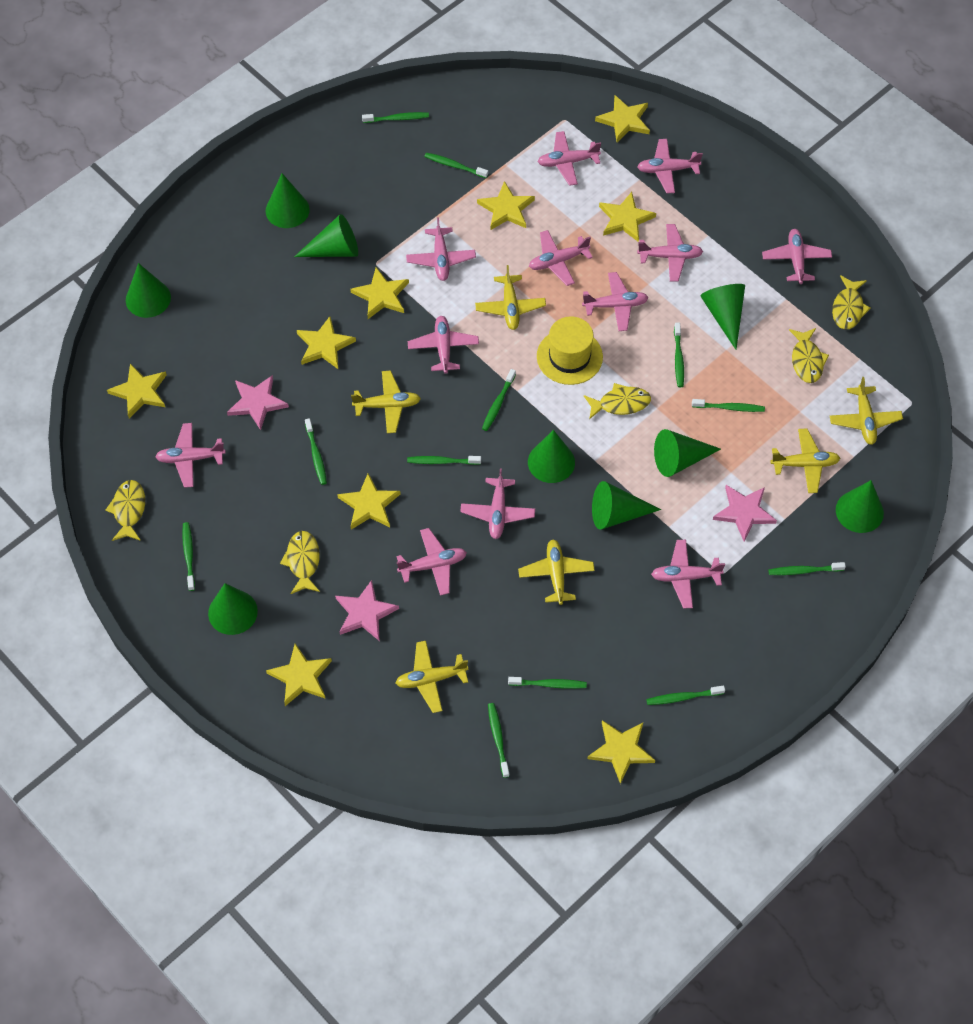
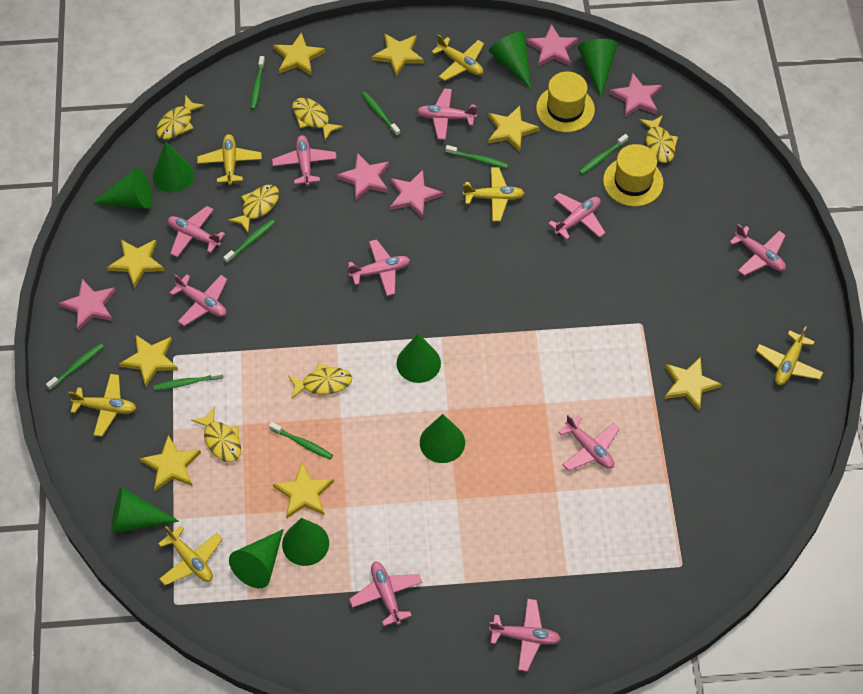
green toothbrush: [182,522,195,591] [305,418,327,485] [362,112,429,123] [407,456,481,465] [424,153,488,178] [482,369,516,431] [488,703,510,778] [508,677,587,689] [646,686,725,705] [674,323,684,387] [692,399,765,412] [768,562,846,575] = 12 -> [46,343,104,390] [154,370,224,391] [223,219,275,263] [250,56,265,110] [269,422,333,459] [361,92,401,136] [446,145,508,168] [579,134,629,175] = 8
pink plane: [155,423,226,488] [396,528,467,596] [406,217,476,281] [408,316,479,374] [460,469,535,539] [529,230,593,286] [538,131,601,186] [582,272,649,331] [637,139,703,193] [637,224,703,281] [651,540,725,608] [762,229,832,284] = 12 -> [168,206,225,257] [170,274,227,326] [272,135,337,186] [348,239,410,296] [349,561,422,626] [417,88,477,140] [489,599,561,671] [548,193,605,240] [558,414,620,471] [730,224,786,276] = 10
pink star: [227,375,289,430] [335,580,399,640] [713,485,777,541] = 3 -> [59,279,116,331] [336,153,389,201] [390,170,443,218] [526,24,579,66] [609,73,662,117] = 5
yellow fish: [105,480,145,541] [280,531,320,594] [584,383,651,420] [789,328,829,383] [832,275,871,329] = 5 -> [156,95,205,140] [191,407,241,462] [228,185,279,232] [288,363,352,399] [292,98,343,140] [639,115,678,163] = 6
yellow hat: [537,316,603,385] = 1 -> [536,72,595,132] [603,144,664,206] = 2
yellow star: [107,363,166,418] [266,644,332,706] [297,316,356,369] [337,474,401,530] [350,267,409,319] [477,181,535,230] [588,720,655,784] [595,95,650,143] [599,192,656,242] = 9 -> [107,240,164,288] [119,335,178,387] [140,435,201,491] [273,32,325,76] [273,462,334,518] [372,33,424,76] [488,106,540,152] [664,357,722,411] = 8

